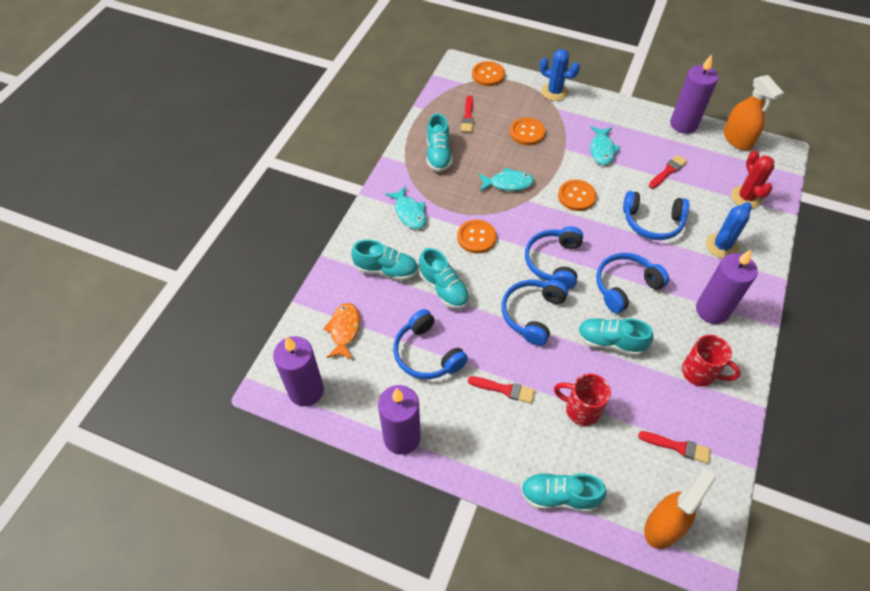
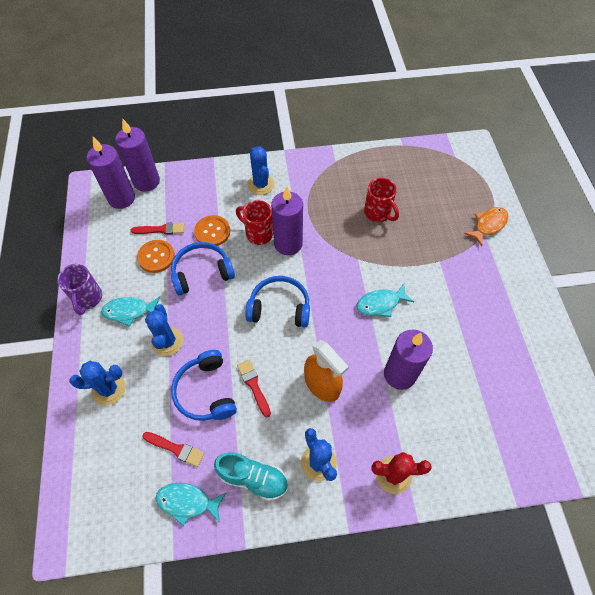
blue cactus: [540,49,580,101] [706,202,752,258] = 2 -> [70,361,126,405] [145,304,184,356] [248,146,275,195] [301,428,337,481] = 4
blue headphones: [393,309,468,379] [502,280,568,346] [525,226,583,289] [596,253,669,313] [623,191,690,240] = 5 -> [171,242,235,296] [171,350,237,421] [245,276,310,328] = 3
orange button: [457,220,497,253] [472,61,505,86] [510,117,545,145] [558,180,597,211] = 4 -> [137,240,175,273] [194,215,230,246] = 2
orange spray bottle: [644,468,716,549] [723,75,784,151] = 2 -> [304,340,349,402] = 1
purple mug: none = 0 -> [57,264,102,315] = 1
red brush: [461,95,474,133] [468,376,535,403] [638,431,711,464] [649,155,687,189] = 4 -> [130,222,184,235] [142,432,204,467] [237,360,271,417] = 3
turquoise shoe: [351,239,418,281] [419,248,470,309] [427,113,453,172] [521,473,607,512] [577,318,654,356] = 5 -> [214,453,288,501] = 1

